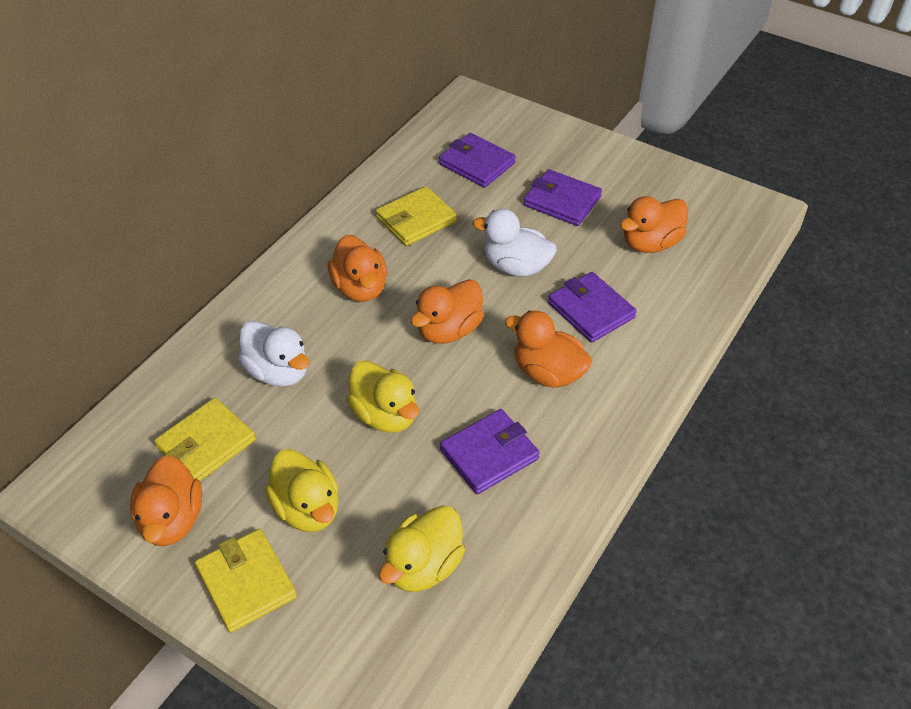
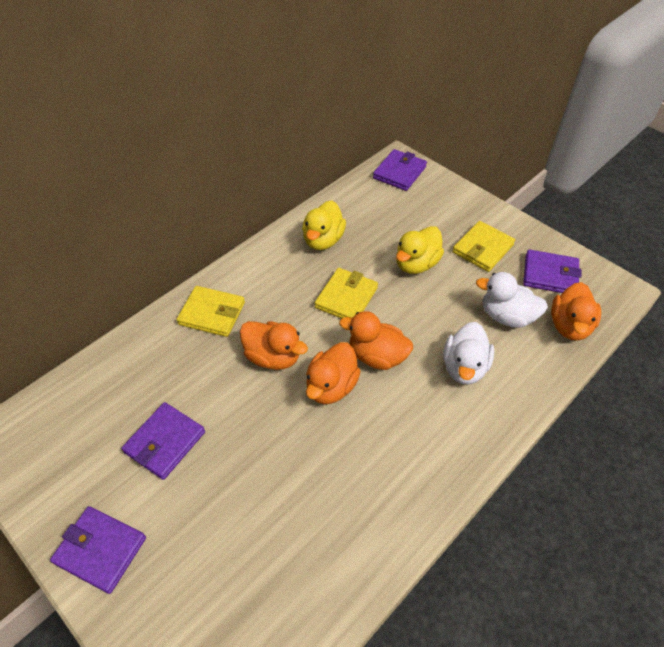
orange duck: [130,455,202,546] [328,235,387,302] [410,279,484,344] [505,311,592,387] [620,196,688,253] = 5 -> [240,321,308,370] [306,342,361,404] [339,311,413,370] [551,282,601,341] = 4
yellow duck: [265,449,339,532] [346,360,419,433] [379,505,465,592] = 3 -> [302,200,346,250] [396,226,444,274] = 2

